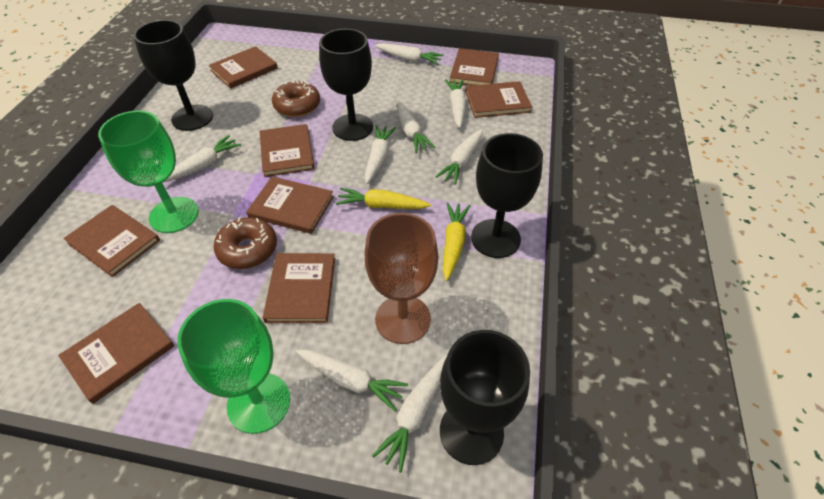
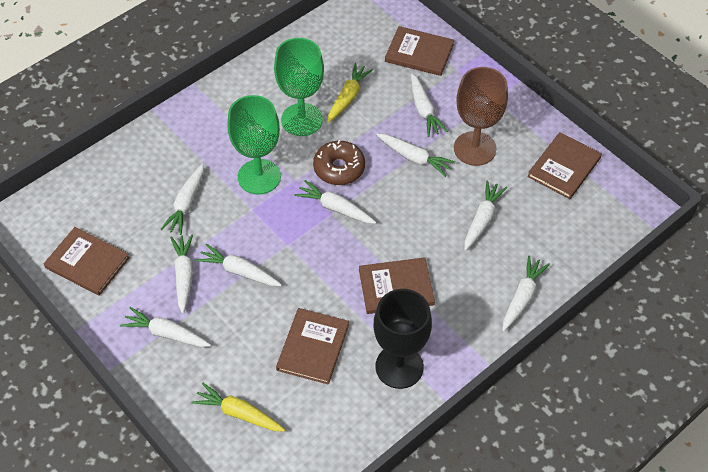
black goblet: [134,20,213,131] [319,29,373,141] [440,330,530,465] [471,133,543,258] = 4 -> [374,289,432,389] = 1
brown book: [58,303,174,404] [63,205,160,277] [209,46,278,89] [246,176,334,234] [260,124,315,177] [263,253,335,323] [450,48,499,86] [465,81,532,118] = 8 -> [44,227,130,296] [276,308,349,385] [359,257,435,314] [385,26,454,76] [527,132,602,199] = 5
brown donut: [214,217,277,269] [272,81,320,117] = 2 -> [313,140,365,185] = 1
white carrot: [162,135,241,183] [295,350,408,411] [365,125,396,184] [372,356,447,472] [375,43,444,65] [397,101,436,153] [435,129,483,185] [445,79,466,128] = 8 -> [120,307,211,347] [161,164,204,235] [170,235,193,314] [196,243,282,286] [294,180,376,224] [376,133,455,177] [411,73,448,137] [464,180,507,251] [503,256,550,331] = 9

